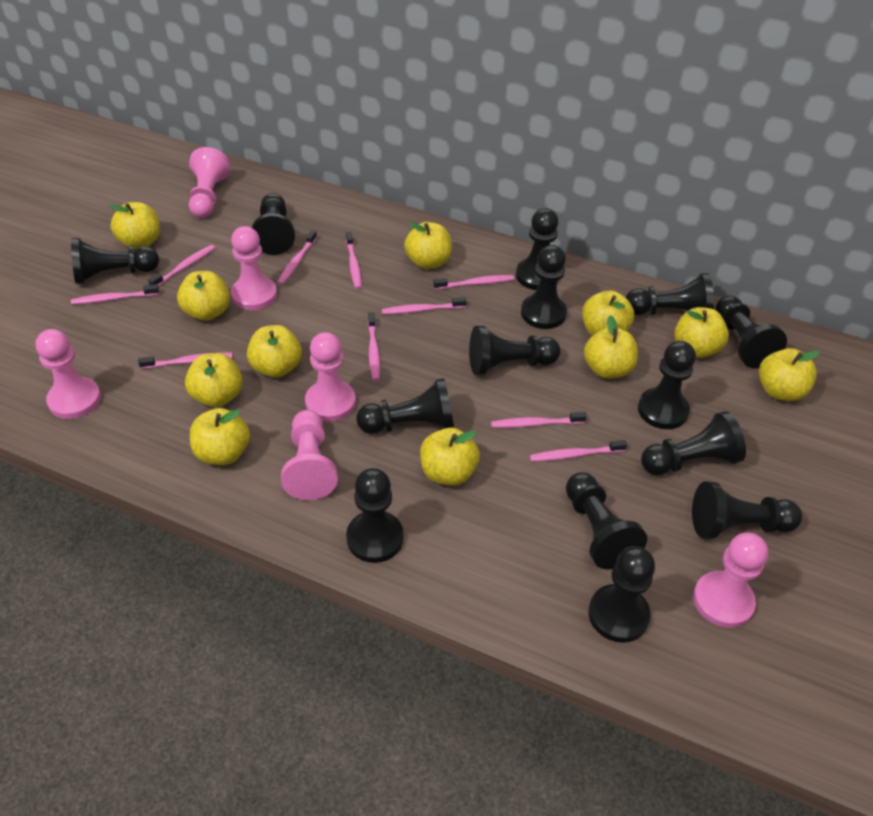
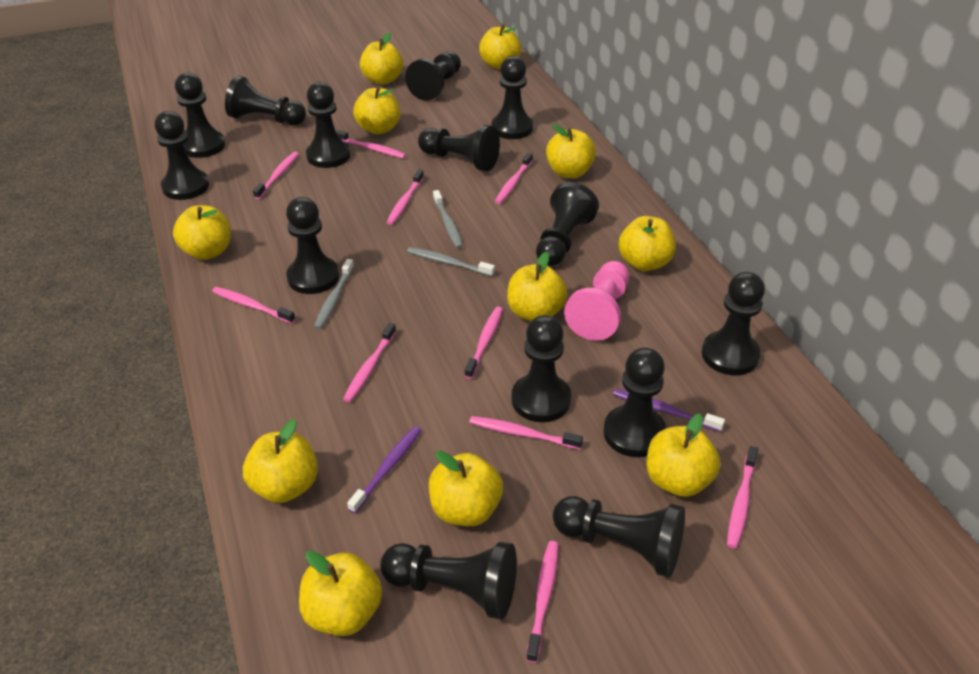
grey toothbrush: none = 0 -> [314,259,354,330] [407,247,495,277] [433,190,463,249] = 3
pink pawn: [36,329,101,419] [189,147,230,218] [231,226,277,310] [281,410,338,500] [305,332,356,422] [693,532,768,628] = 6 -> [564,261,629,341] = 1
purple toothbrush: none = 0 -> [347,426,421,513] [613,389,725,432] = 2

